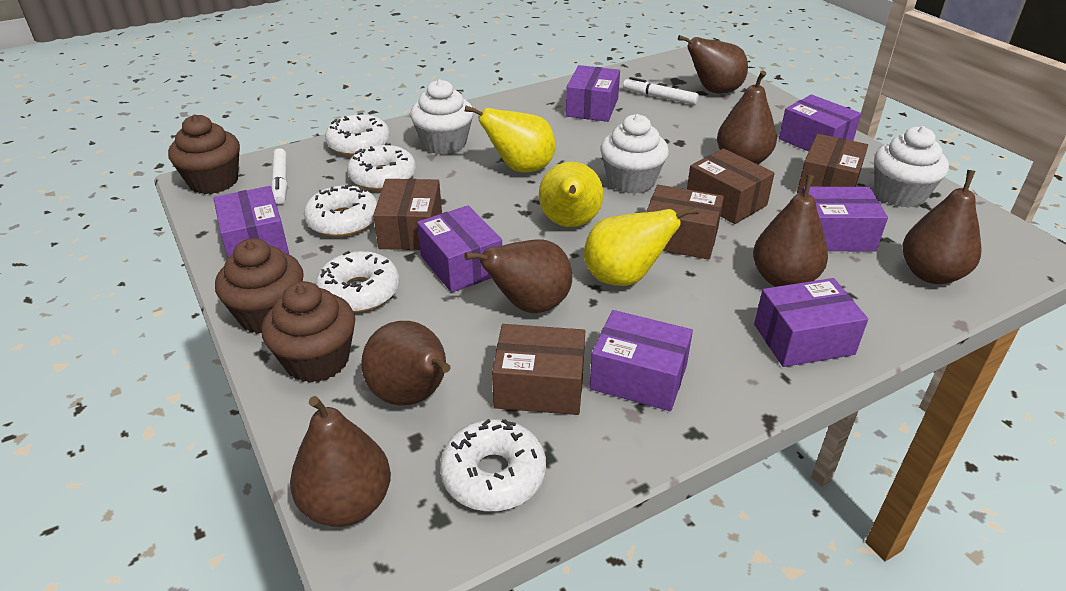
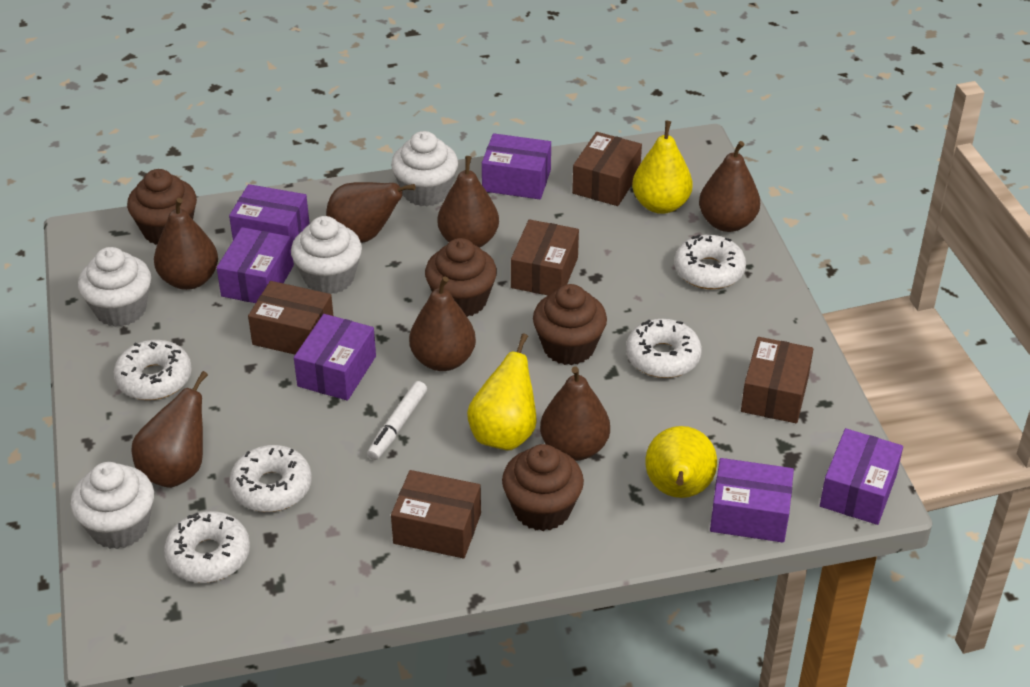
brown cupcake: [168,115,240,194] [215,238,304,334] [262,281,355,383] = 3 -> [127,169,197,245] [425,238,497,317] [502,444,584,531] [533,284,607,365] = 4
purple box: [213,186,289,258] [417,205,502,293] [566,65,620,122] [589,310,693,411] [754,278,868,367] [779,95,861,152] [802,187,888,251] = 7 -> [217,227,294,303] [229,184,309,246] [294,314,376,401] [482,133,551,199] [710,458,794,543] [820,428,903,525] = 6
white cupcake: [410,79,474,155] [600,114,669,194] [874,126,949,208] = 3 -> [71,462,154,549] [78,247,151,327] [291,216,362,294] [391,131,458,207] = 4
white marker: [271,148,287,204] [623,77,699,105] = 2 -> [367,381,427,460] = 1

